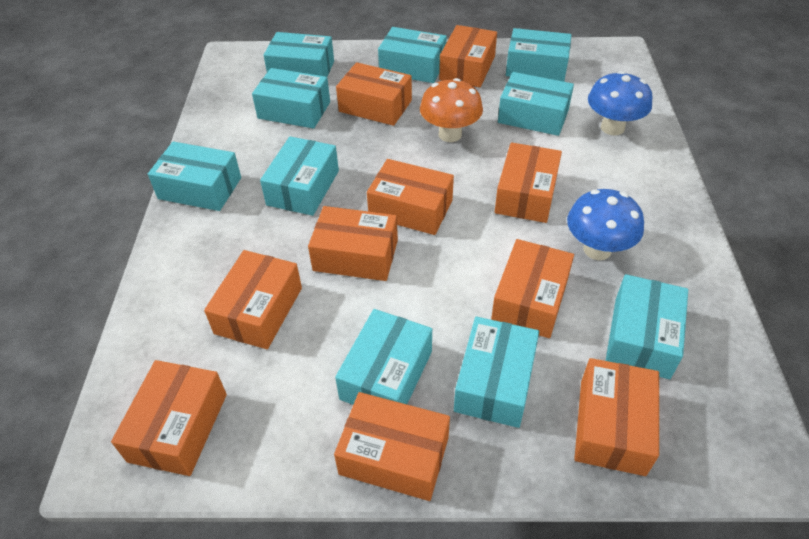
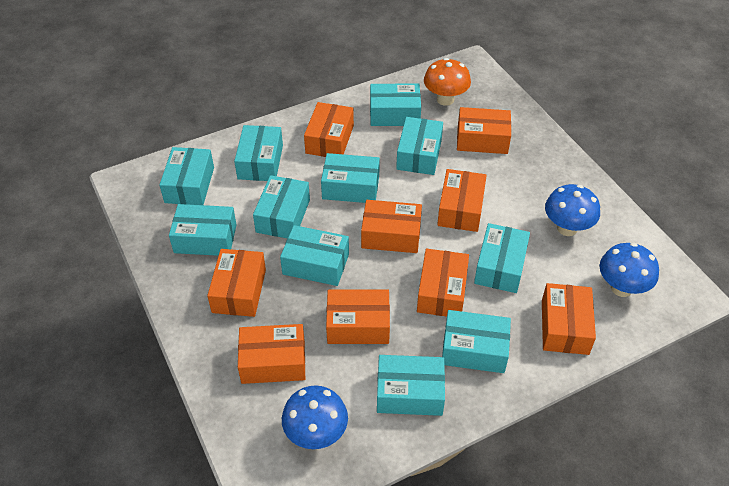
blue mushroom: [567,189,644,260] [588,71,652,135] = 2 -> [282,385,348,449] [545,184,600,236] [600,243,659,297] = 3
orange box: [111,360,227,476] [204,250,302,349] [308,206,398,281] [334,392,450,501] [336,62,412,126] [367,159,454,235] [439,25,497,87] [491,239,574,338] [495,143,562,223] [574,358,659,476] = 10 -> [207,249,266,317] [238,324,305,384] [304,102,354,157] [326,290,390,344] [361,200,422,253] [417,249,469,317] [437,169,487,232] [457,107,511,154] [542,283,596,355] = 9
turquoise box: [148,142,241,211] [252,68,330,129] [260,136,339,216] [264,32,334,77] [335,309,432,405] [378,27,447,83] [454,316,539,428] [498,72,574,136] [506,28,572,82] [606,274,688,379] = 10 -> [159,147,214,205] [169,204,236,256] [234,125,283,181] [253,175,310,238] [280,225,349,286] [321,153,380,203] [370,83,421,126] [377,355,445,416] [396,117,443,175] [442,310,511,373] [474,223,530,293] = 11

